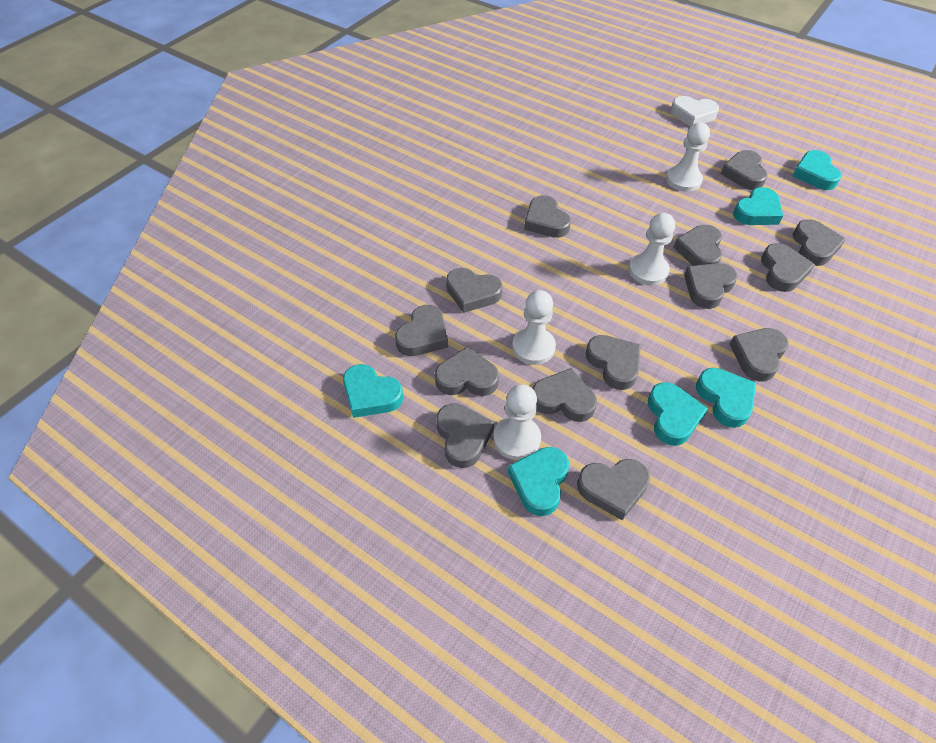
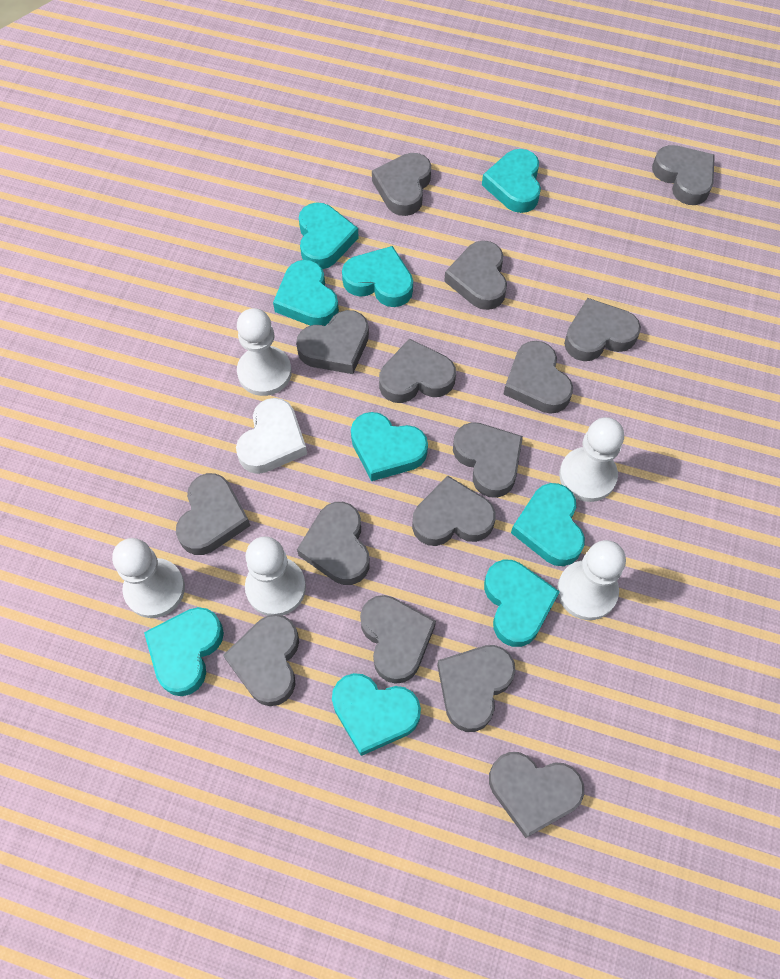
grey heart: [395,305,448,356] [435,346,499,396] [436,403,494,468] [446,268,503,313] [524,195,571,238] [532,368,597,422] [577,459,650,520] [586,335,641,390] [673,225,722,266] [684,263,738,309] [721,150,767,190] [730,328,789,382] [761,243,815,292] [793,219,846,266] = 14 -> [176,473,251,555] [223,614,299,706] [296,310,369,374] [297,502,370,585] [360,595,436,684] [372,153,431,216] [379,338,456,403] [412,476,496,546] [437,645,515,732] [444,241,507,310] [453,422,523,498] [489,752,584,838] [503,341,573,414] [564,298,641,361] [652,145,715,205] = 15
turquoise heart: [343,364,403,418] [508,447,569,516] [648,382,708,446] [696,368,756,428] [733,187,783,225] [792,150,842,190] = 6 -> [144,607,224,696] [273,260,339,326] [299,202,359,269] [332,673,421,756] [342,246,413,307] [351,412,428,481] [482,149,541,213] [484,560,560,647] [511,483,585,566] = 9
white pawn: [493,384,541,460] [512,290,556,365] [629,213,675,285] [666,122,710,192] = 4 -> [112,538,185,618] [237,308,292,396] [245,536,306,616] [557,540,626,620] [559,417,624,502] = 5

